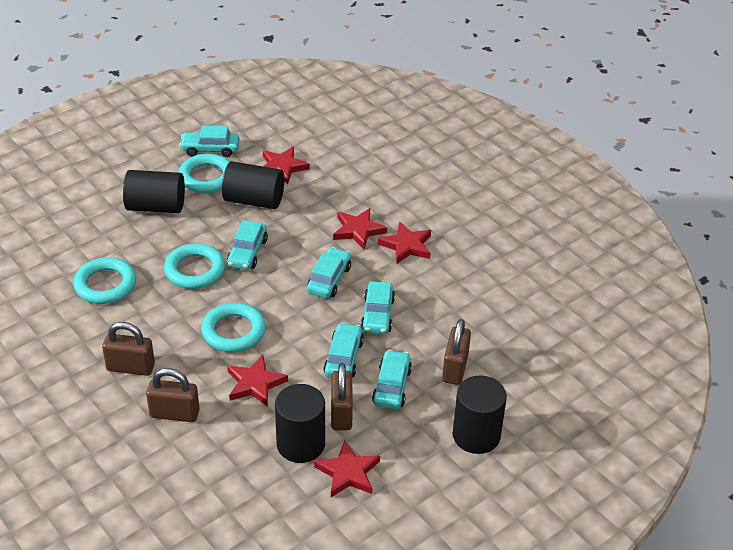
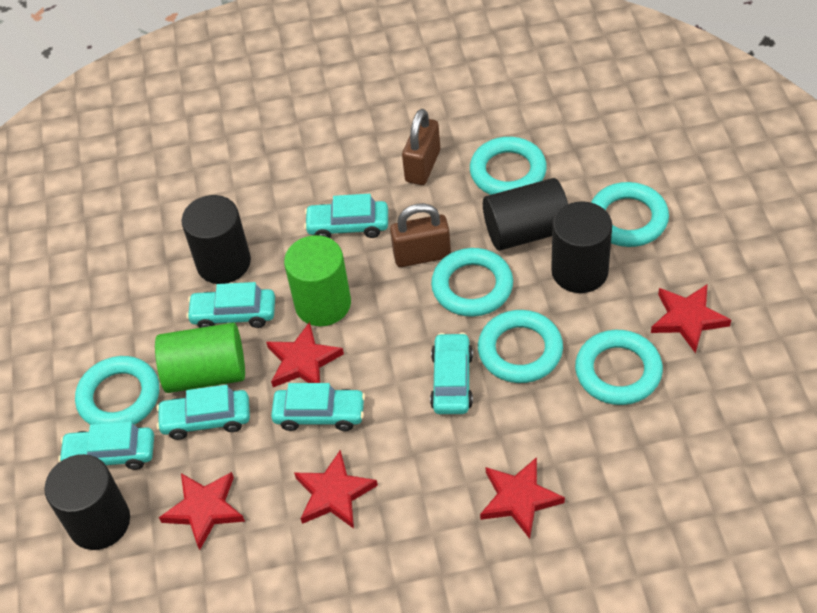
brown padlock: [102,322,155,376] [146,368,200,422] [331,363,353,430] [442,319,471,385] = 4 -> [390,203,451,267] [402,109,440,185] = 2
green cylinder: none = 0 -> [155,323,245,393] [284,235,351,326] = 2
turquoise ring: [73,257,136,304] [164,243,226,289] [179,154,230,193] [201,303,266,352] = 4 -> [75,356,159,425] [431,248,513,317] [470,137,547,195] [478,310,563,383] [575,330,663,405] [591,182,669,247] = 6

